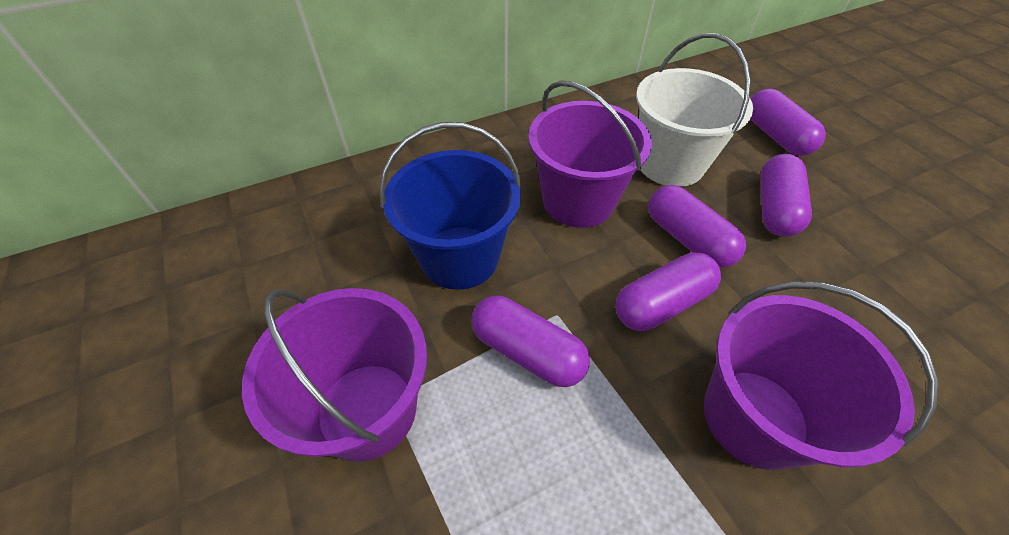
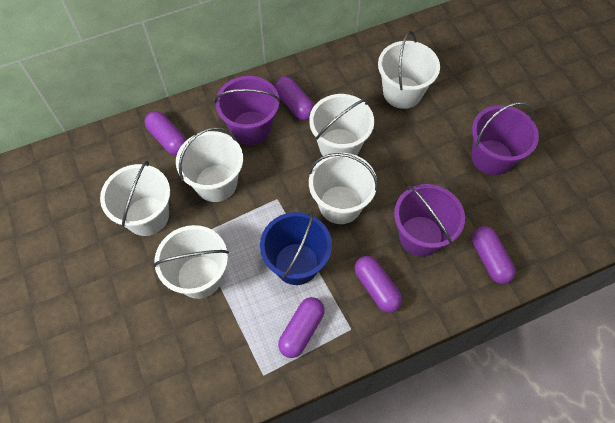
white bucket: [636,33,753,187] = 1 -> [100,160,170,236] [153,225,229,299] [176,127,243,202] [309,94,374,156] [309,153,378,224] [378,31,440,109] = 6

